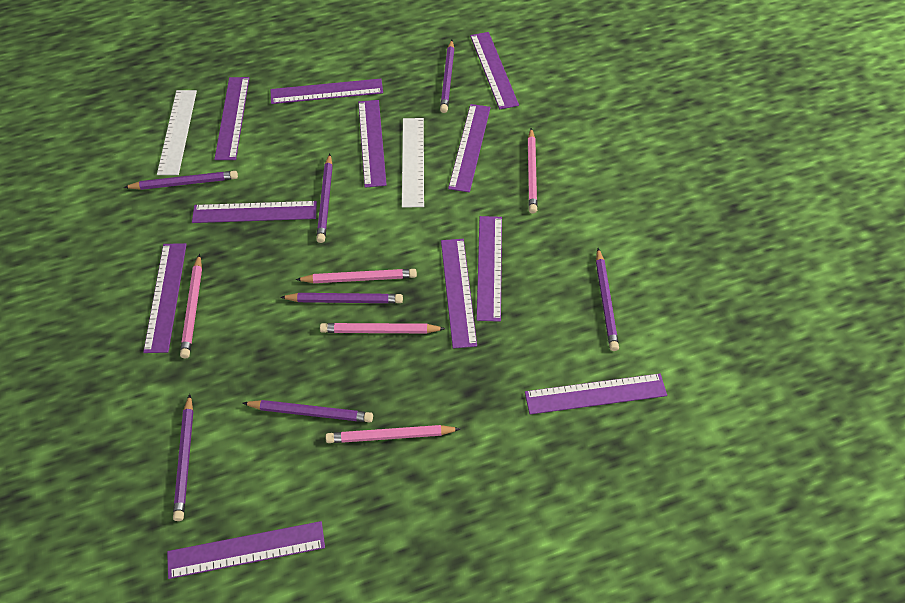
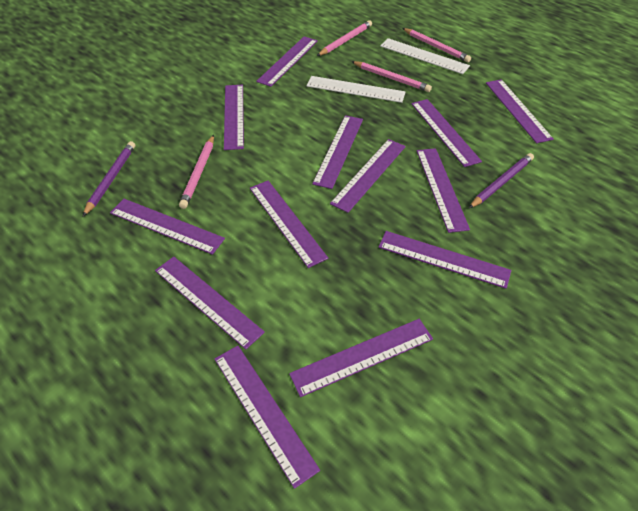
pink pencil: [180,254,202,358] [295,269,417,283] [320,323,446,333] [326,425,460,443] [528,128,537,214] = 5 -> [179,135,214,209] [317,20,372,56] [351,61,432,92] [402,28,471,63] = 4
purple pencil: [123,171,238,190] [173,394,193,521] [243,400,373,422] [280,293,403,303] [316,154,333,243] [440,40,455,113] [596,248,619,351] = 7 -> [83,141,135,217] [469,153,534,208] = 2
purple ruler: [143,243,187,353] [167,521,325,579] [192,201,317,223] [214,77,249,160] [270,79,383,104] [358,100,387,188] [441,239,477,349] [448,104,491,192] [470,32,519,109] [477,216,502,322] [525,374,667,414] = 11 -> [110,199,225,255] [155,257,265,349] [214,345,320,489] [224,85,244,150] [250,181,328,268] [256,37,318,87] [289,319,433,397] [312,115,363,189] [330,139,406,213] [379,231,511,289] [411,99,482,167] [417,148,470,233] [486,79,554,143] = 13

